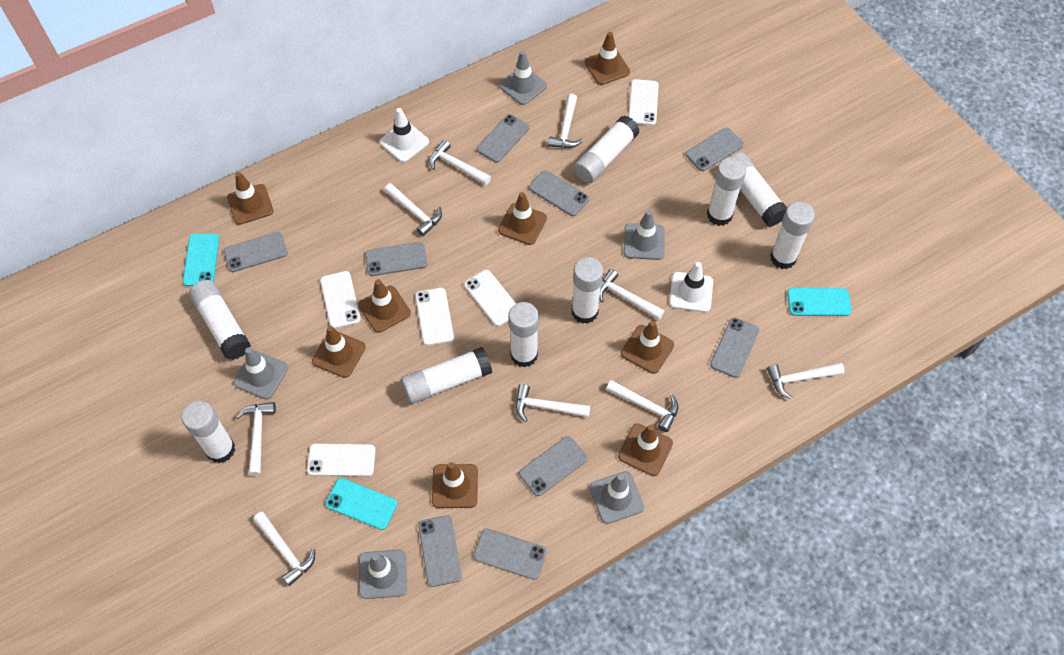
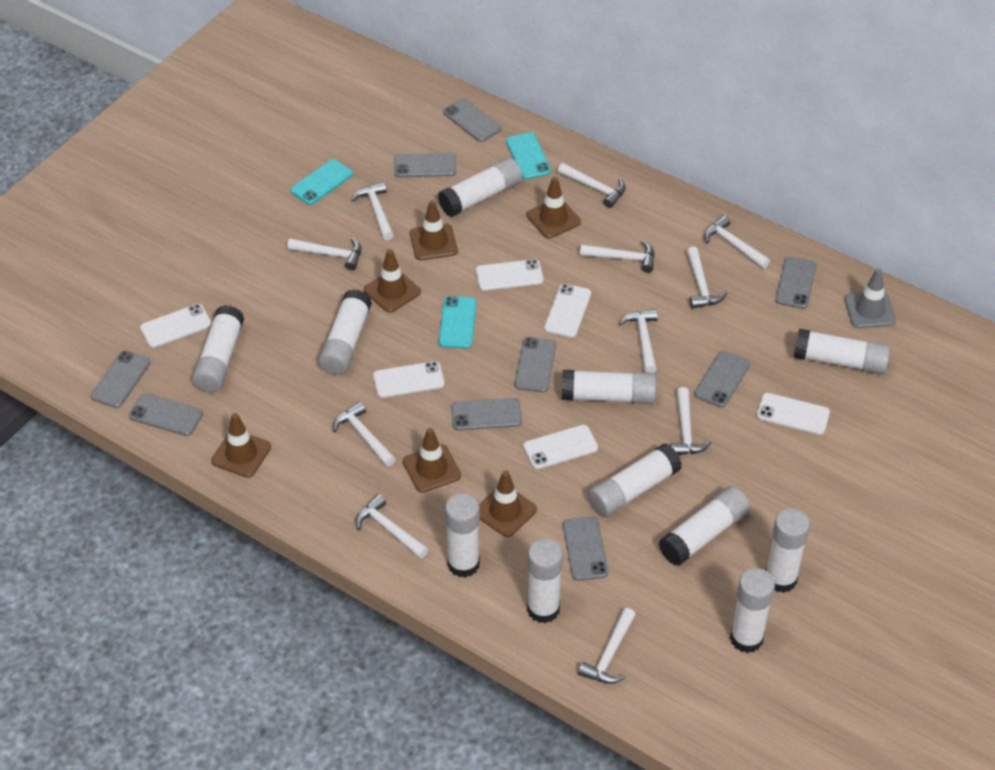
brown traffic cone: [227,172,273,225] [312,326,366,378] [358,279,411,333] [432,462,478,508] [498,192,547,245] [584,32,630,85] [618,424,673,476] [621,321,674,374] = 8 -> [211,413,271,478] [364,249,421,313] [403,428,461,493] [410,200,458,260] [479,470,537,537] [527,177,581,239] = 6
grey traffic cone: [233,347,288,399] [359,550,407,599] [499,51,547,105] [589,471,644,524] [624,210,665,260] = 5 -> [844,268,896,328] = 1
white glue stick: [182,401,235,463] [189,280,251,360] [401,347,492,404] [508,302,539,368] [572,257,603,324] [573,115,640,183] [707,157,746,226] [731,152,787,227] [770,202,815,269] = 9 -> [192,305,244,393] [319,289,372,375] [438,157,522,217] [445,493,480,578] [527,539,563,623] [562,370,657,404] [588,443,682,517] [659,486,750,566] [730,568,775,653] [766,508,810,593] [794,329,891,375] = 11
white hammer: [236,402,276,476] [253,512,315,586] [384,183,442,236] [429,140,491,185] [516,384,590,422] [548,94,583,148] [599,269,664,320] [606,380,679,432] [767,363,844,399] = 9 -> [287,238,361,270] [333,402,396,467] [352,182,394,240] [356,494,429,559] [558,163,626,208] [578,608,636,684] [580,240,654,273] [619,309,658,373] [670,387,712,455] [686,247,727,309] [704,215,770,269] = 11
white phone: [307,444,376,476] [320,271,361,329] [416,288,454,346] [464,270,516,326] [629,79,659,125] = 5 -> [140,304,212,348] [373,361,445,398] [476,259,543,291] [523,425,598,469] [544,284,591,338] [757,393,830,435] = 6
white traffic cone: [380,108,429,162] [669,262,713,312] = 2 -> none = 0

